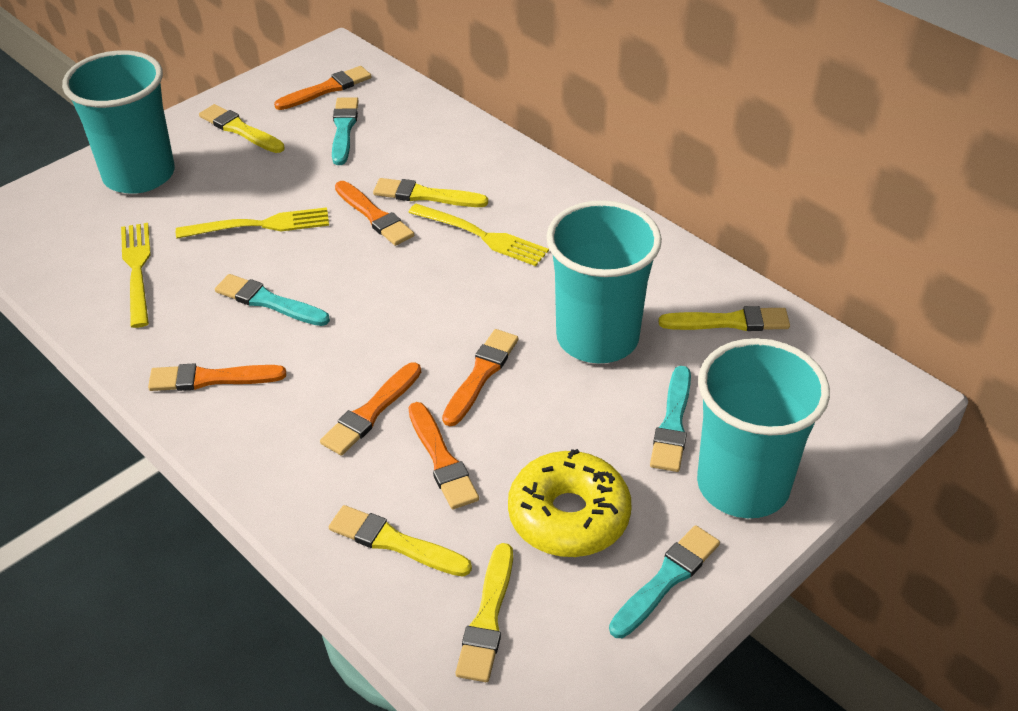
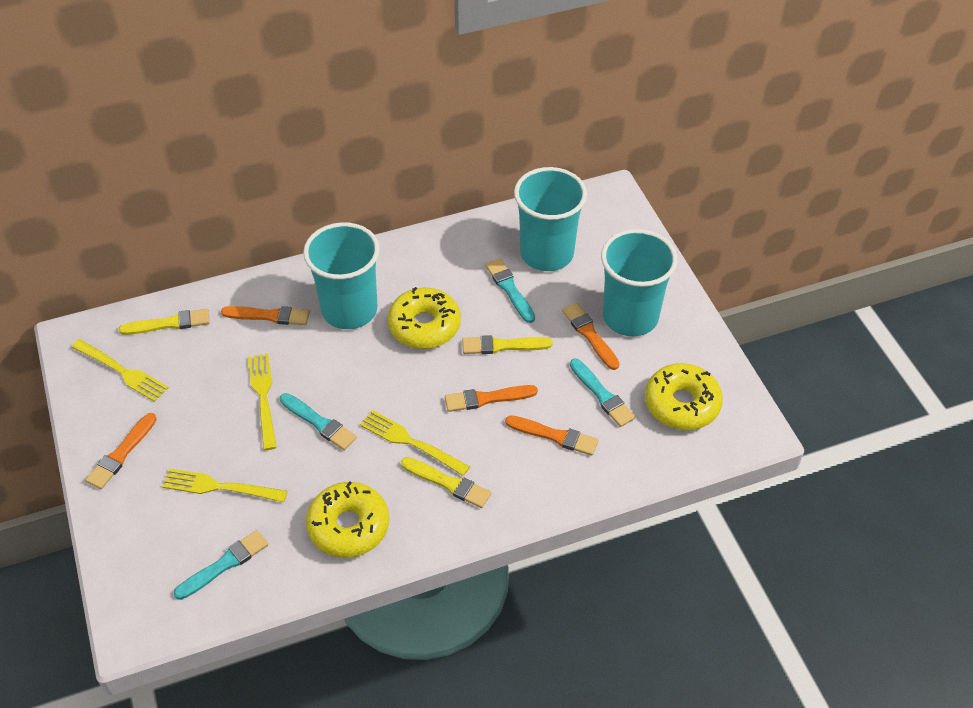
orange brush: [148,363,286,391] [274,66,372,110] [320,362,421,456] [335,181,414,246] [408,402,479,509] [442,329,518,426] = 6 -> [85,413,157,489] [221,306,310,325] [445,385,538,412] [505,415,599,456] [562,303,620,370] = 5
yellow brush: [199,104,285,153] [329,505,472,576] [373,178,488,207] [455,543,513,682] [659,306,790,331] = 5 -> [119,309,210,335] [401,457,491,508] [462,335,553,354] = 3
yellow donut: [508,449,631,557] = 1 -> [306,481,389,558] [388,287,461,349] [645,363,723,430] = 3
yellow fork: [121,223,151,328] [176,207,329,239] [408,204,549,266] = 3 -> [71,339,169,402] [162,469,287,502] [248,353,277,450] [360,410,470,476] = 4

